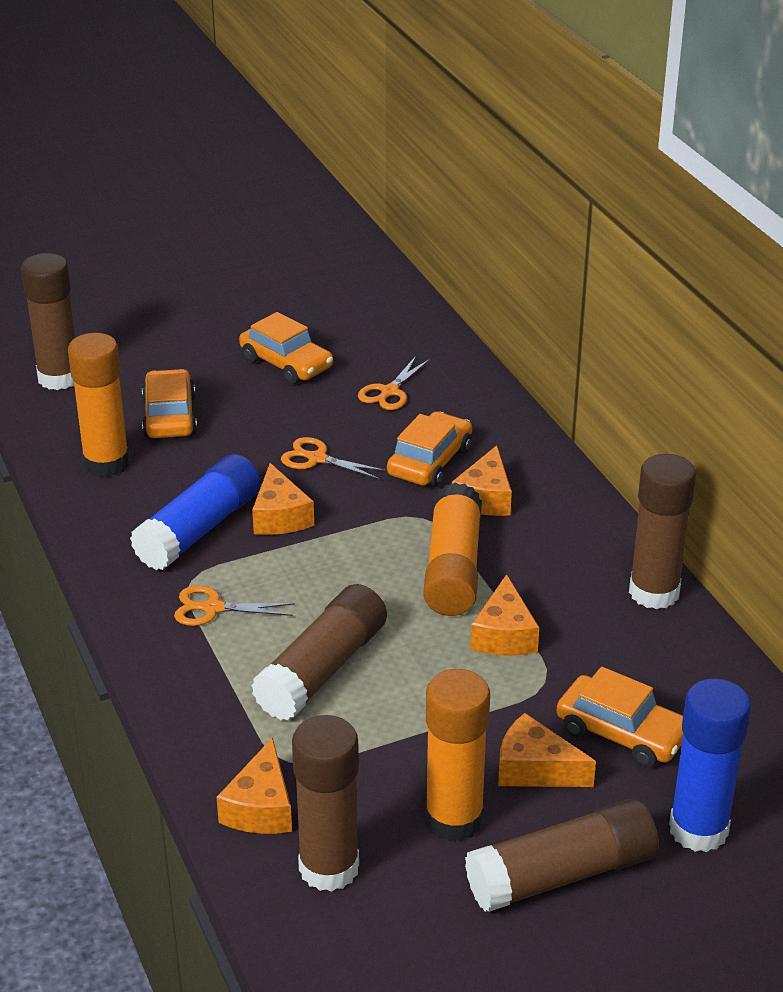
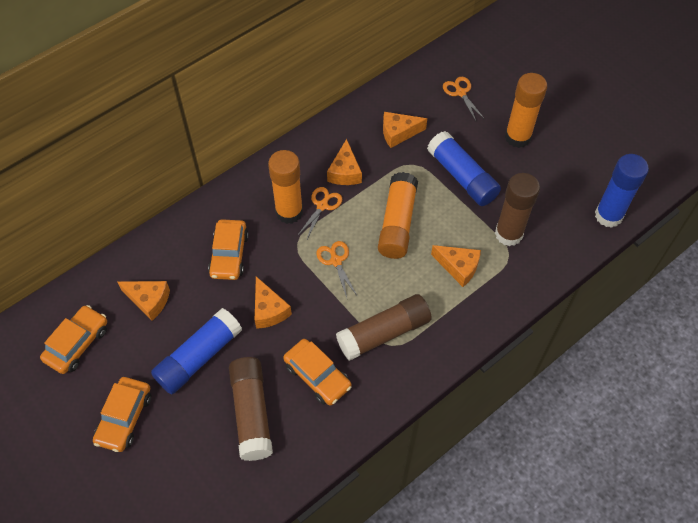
blue glue stick: [130,454,261,570] [669,678,751,852] = 2 -> [151,308,242,394] [427,131,501,206] [595,154,649,228] = 3
brown glue stick: [21,253,75,390] [251,584,387,720] [292,715,359,892] [465,799,659,912] [629,454,696,609] = 5 -> [229,357,273,461] [336,294,432,361] [495,173,540,246] = 3

